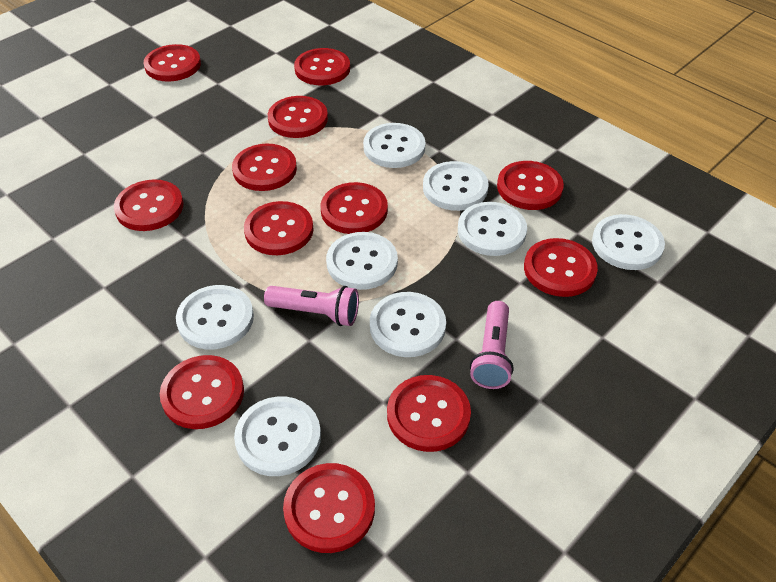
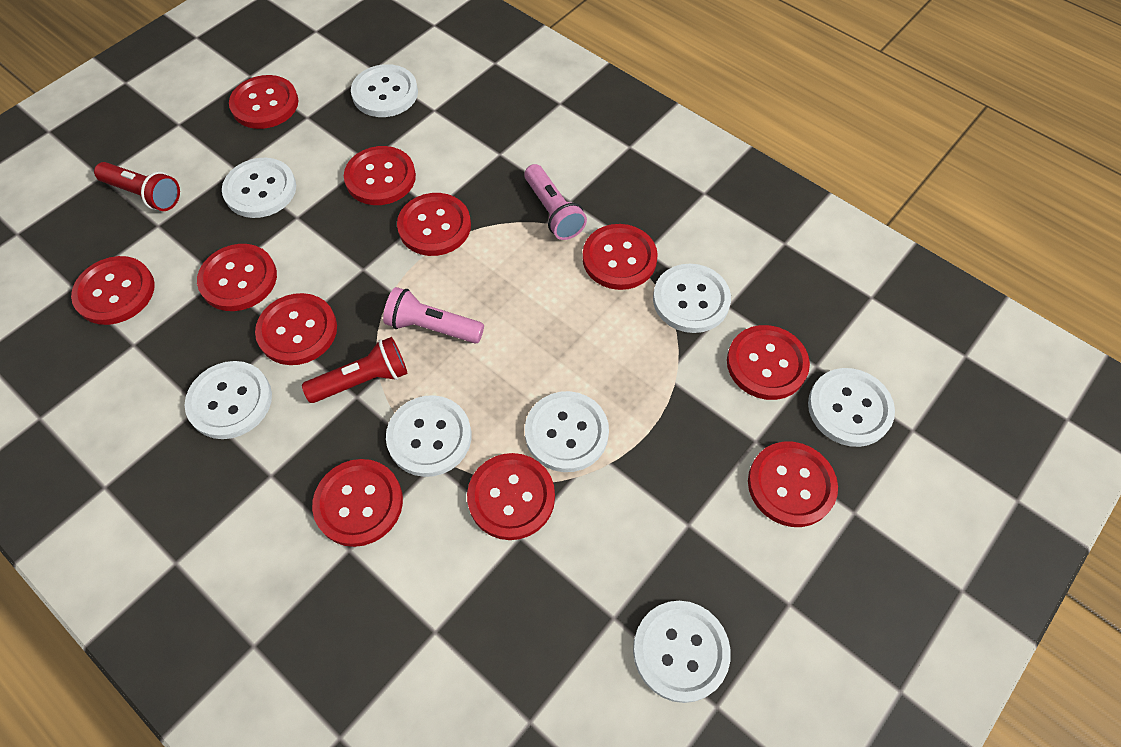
red button: [114,179,183,231] [144,44,201,82] [160,355,244,429] [232,144,297,191] [244,201,314,255] [268,96,328,138] [283,463,375,553] [294,48,350,85] [321,182,388,234] [387,375,471,452] [497,161,564,210] [524,238,598,297] = 12 -> [71,256,155,325] [197,244,277,311] [229,75,298,129] [255,293,337,365] [312,459,403,547] [344,146,416,205] [397,193,471,256] [467,453,555,540] [582,224,658,290] [727,325,810,400] [748,442,838,527] = 11
red flashlight: none = 0 -> [94,162,180,211] [302,337,407,403] = 2

